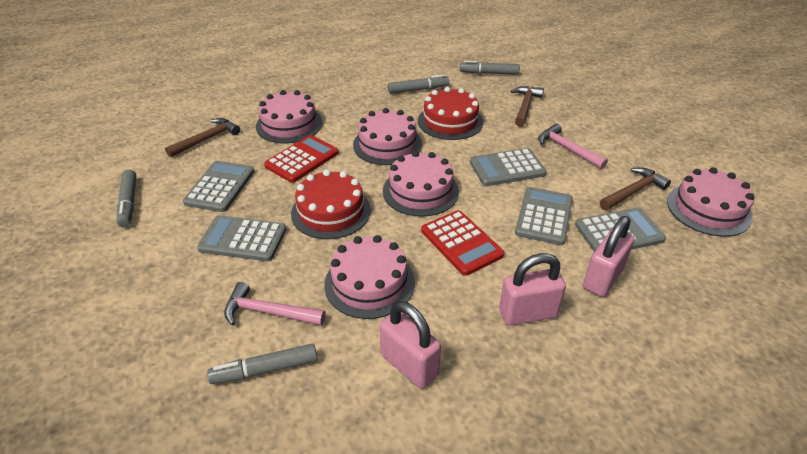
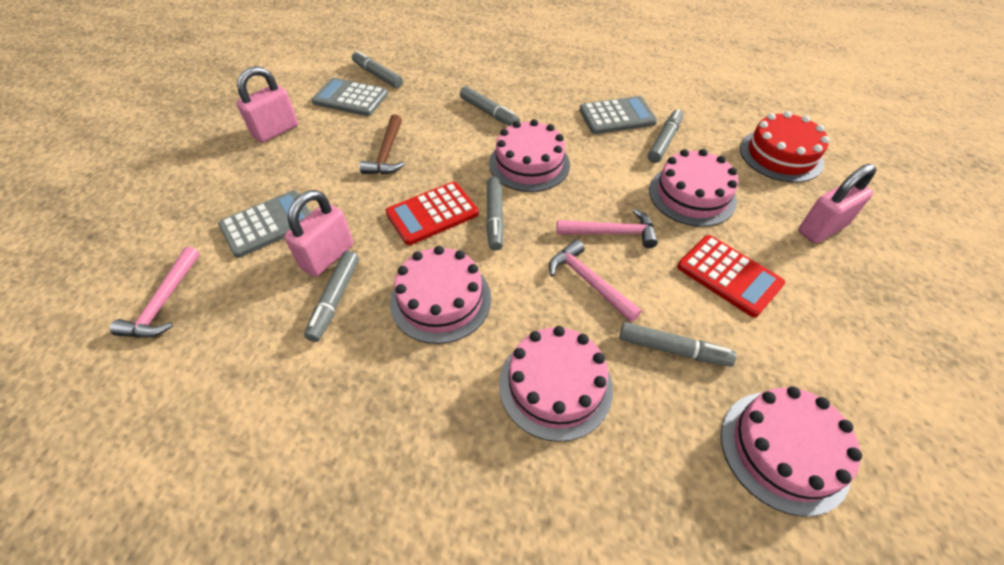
brown hammer: [165,118,240,158] [511,86,544,127] [600,167,671,210] = 3 -> [360,114,405,174] = 1
grey calculator: [183,161,254,212] [197,215,286,261] [470,148,546,186] [515,187,573,245] [575,207,666,252] = 5 -> [218,190,311,258] [311,78,388,116] [579,96,657,134] = 3
grey marker: [117,170,136,227] [207,343,317,384] [388,75,449,94] [460,61,520,75] = 4 -> [304,251,359,342] [352,51,403,88] [460,86,520,126] [486,176,504,251] [619,322,737,367] [648,109,683,163] = 6
pink hammer: [224,282,326,326] [538,124,608,169] = 2 -> [110,246,200,338] [549,239,642,322] [556,209,658,248] = 3
red cake: [291,170,371,239] [418,87,483,140] = 2 -> [740,111,830,182] = 1

